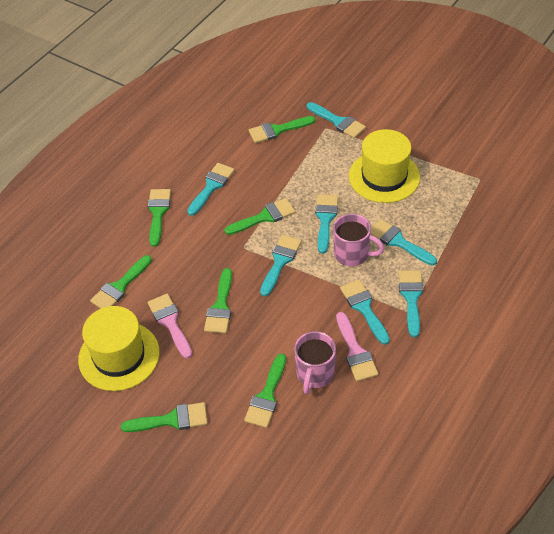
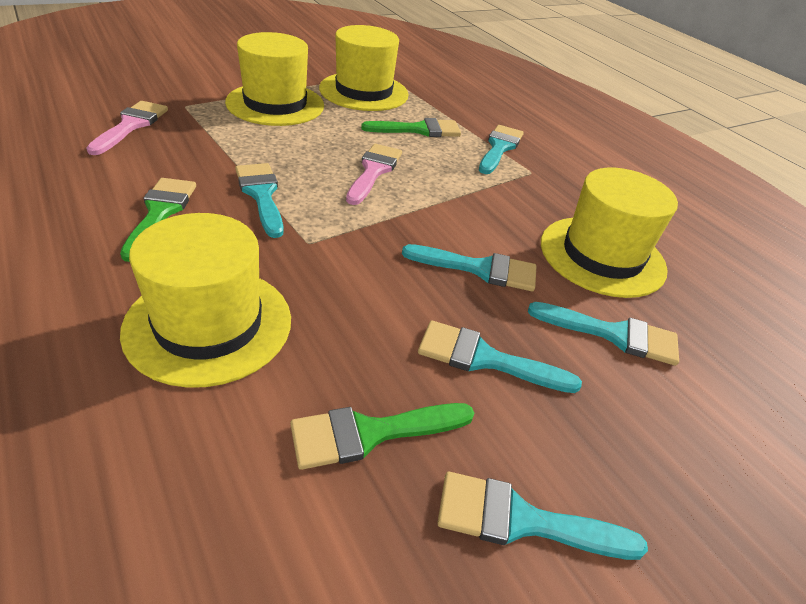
green brush: [90,255,152,309] [121,402,208,432] [148,189,171,247] [204,268,232,334] [225,198,296,235] [244,354,286,428] [249,116,316,143] = 7 -> [120,178,196,262] [290,403,474,470] [361,118,461,137] = 3
pink mug: [294,331,336,394] [333,214,384,266] = 2 -> none = 0
turquoise brush: [187,163,235,216] [260,235,302,296] [307,102,366,138] [315,194,338,253] [340,279,390,345] [371,219,437,265] [399,270,423,337] = 7 -> [235,163,284,238] [402,244,536,291] [418,320,582,393] [437,472,648,560] [479,125,524,174] [528,302,679,366] = 6
yellow hat: [78,306,160,391] [349,129,420,203] = 2 -> [120,213,291,388] [225,32,324,126] [319,25,409,111] [541,168,678,298] = 4

